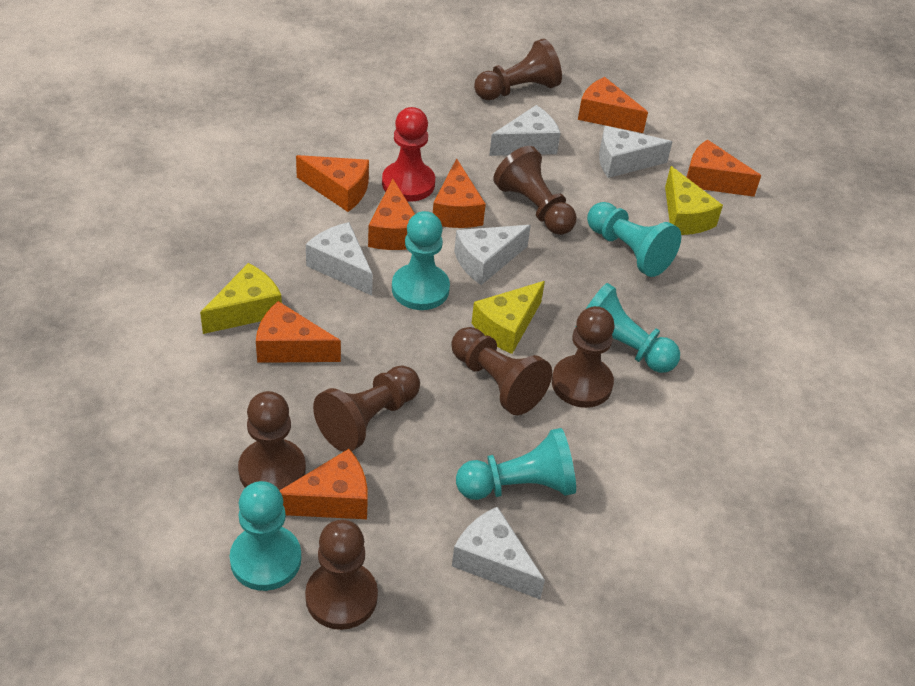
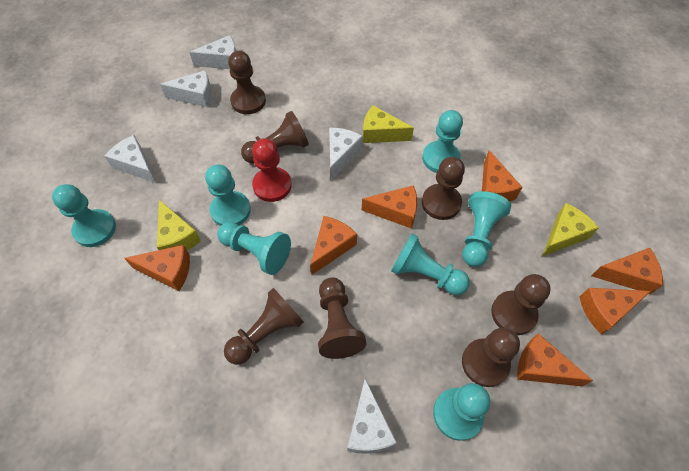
turquoise pawn: [230,481,301,591] [392,211,450,310] [456,428,576,500] [575,283,680,373] [587,202,681,277] = 5 -> [52,184,116,247] [205,165,251,226] [217,222,291,275] [391,233,470,295] [422,110,463,173] [433,383,490,441] [462,191,511,267] = 7

